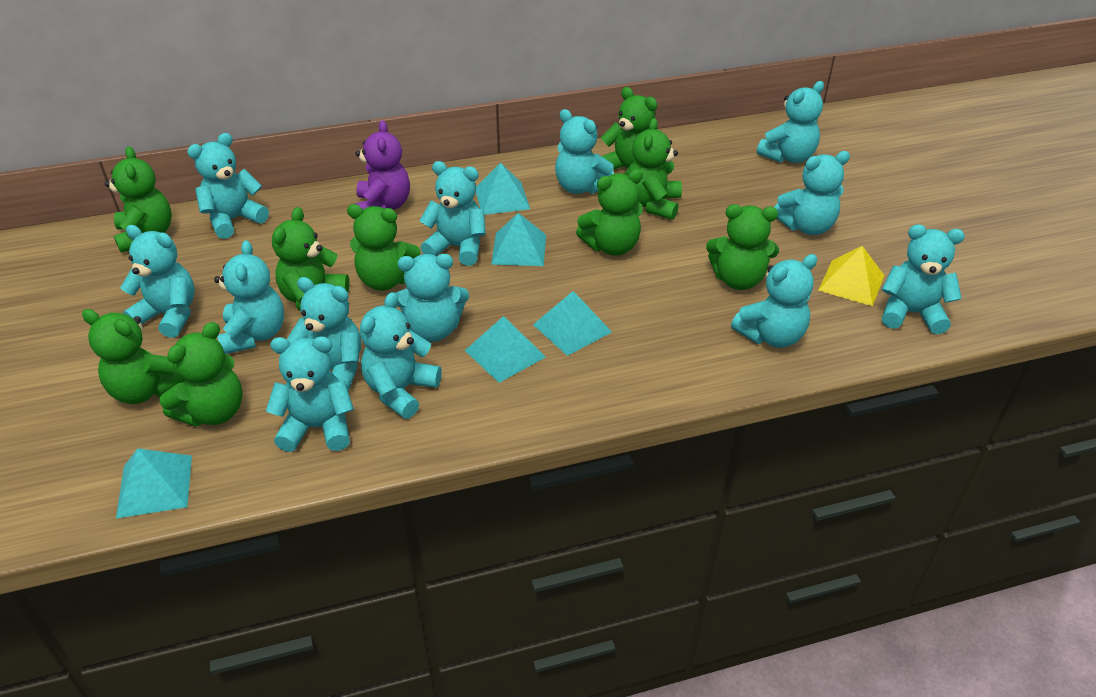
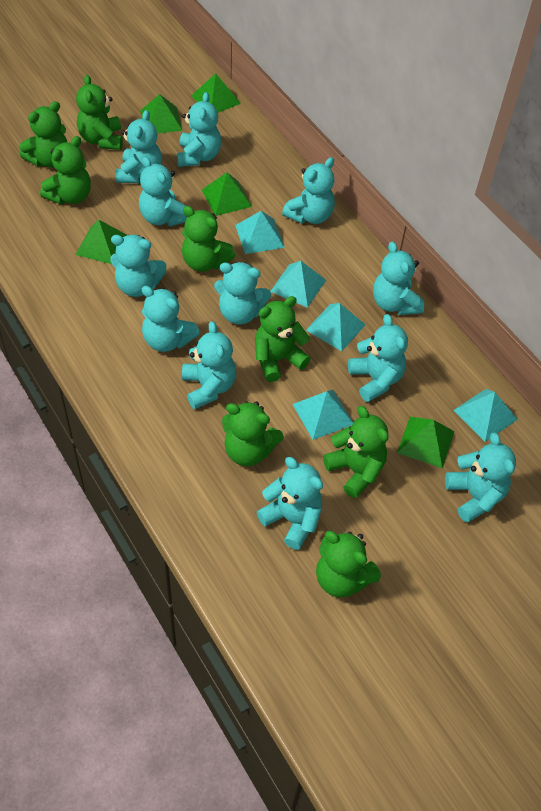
green pyramid: none = 0 -> [75,220,127,264] [140,94,183,133] [191,73,241,113] [202,172,252,216] [397,417,455,469] = 5
green teddy bear: [82,309,185,404] [105,146,172,253] [160,322,243,427] [272,207,350,311] [347,204,420,291] [576,169,643,256] [601,87,657,175] [627,118,682,220] [706,204,779,290] = 9 -> [20,101,67,168] [40,136,91,204] [76,75,123,150] [182,206,235,272] [222,401,284,466] [255,296,311,382] [316,531,381,597] [323,406,389,498] = 8
purple teddy bear: [355,120,410,210] = 1 -> none = 0
turquoise teddy bear: [120,225,195,338] [187,133,269,239] [214,240,284,354] [266,336,354,452] [287,277,361,392] [360,292,442,419] [396,254,469,342] [419,161,486,266] [555,109,614,194] [731,254,818,348] [757,81,824,163] [774,151,850,235] [881,224,965,334] = 13 -> [110,235,167,297] [116,110,162,183] [139,157,187,226] [142,286,200,352] [177,92,221,167] [182,321,236,409] [214,262,271,324] [257,457,323,550] [282,157,335,224] [348,314,408,402] [373,241,424,315] [445,432,516,523] = 12
yellow pyramid: [818,246,885,306] = 1 -> none = 0

